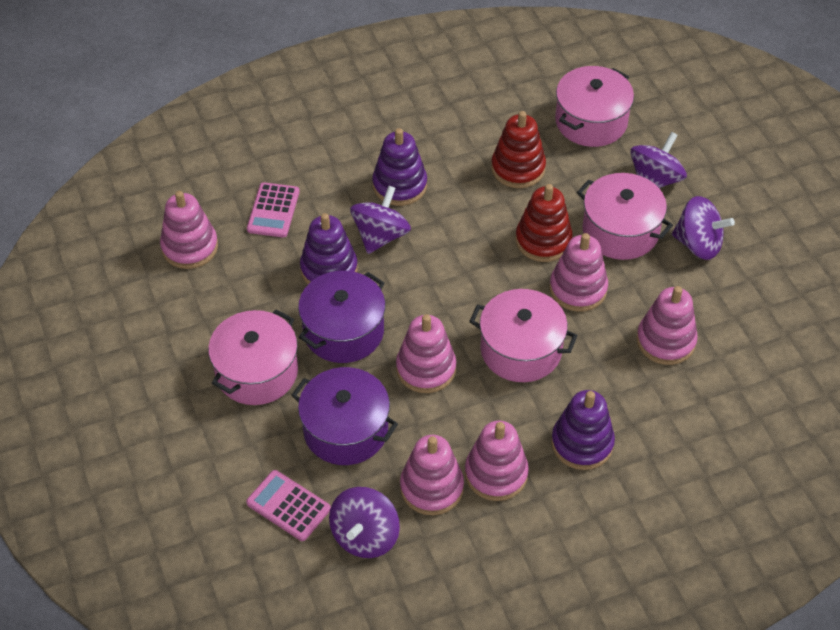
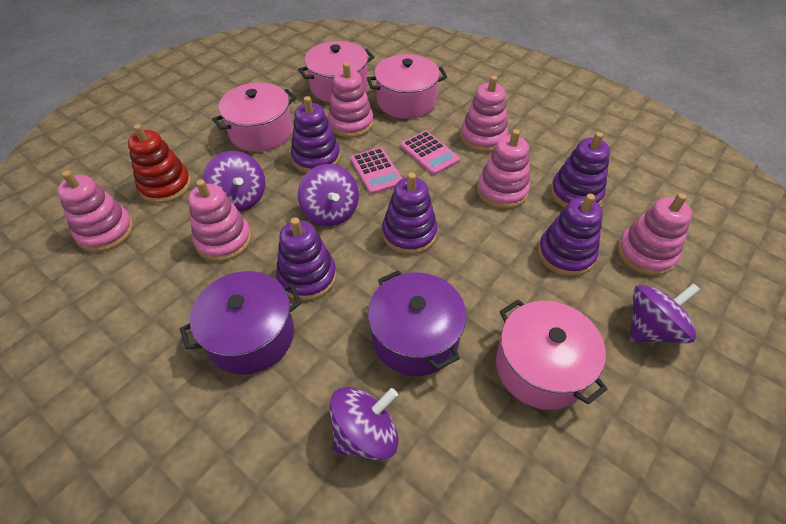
purple stacking toy: [300,213,358,284] [372,128,427,206] [551,390,615,470] = 3 -> [276,217,337,301] [291,96,340,173] [382,173,438,254] [538,194,603,276] [550,132,610,208] = 5
red stacking toy: [491,111,546,188] [515,184,572,262] = 2 -> [128,124,191,203] = 1

